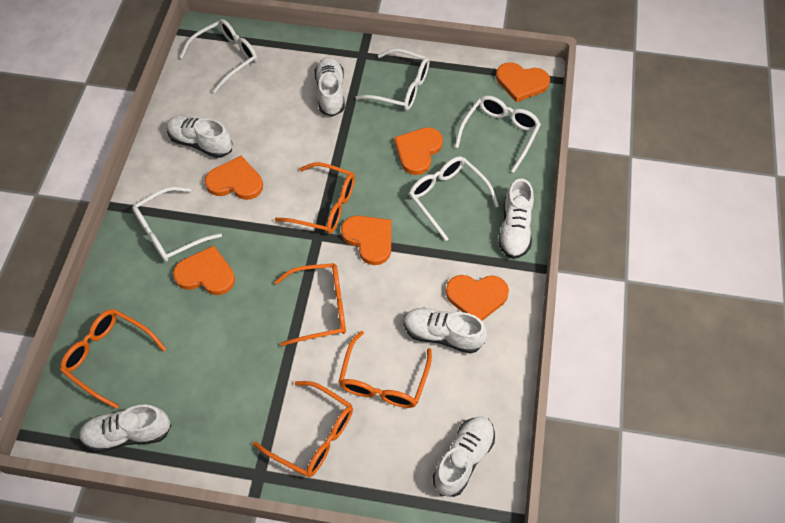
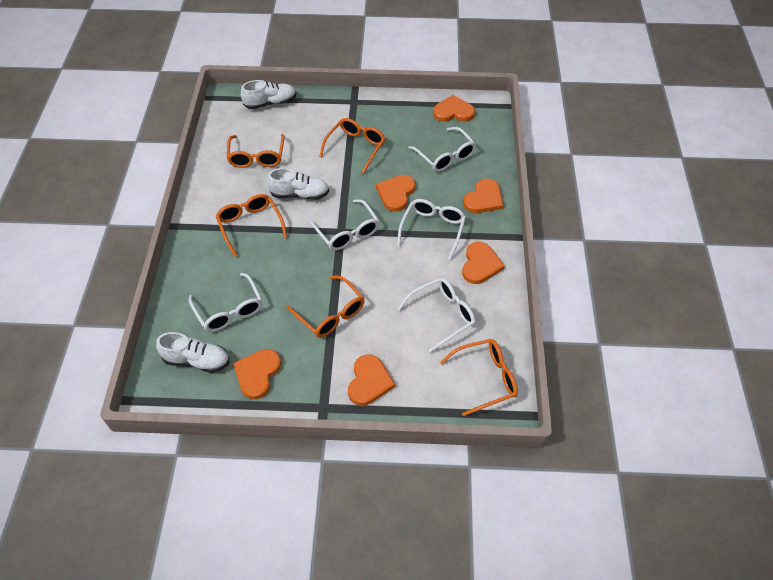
white shoe: [79,405,171,453] [167,115,232,158] [315,57,345,117] [404,308,487,354] [433,416,495,497] [498,179,534,259] = 6 -> [156,332,229,373] [241,80,297,109] [267,168,329,200] = 3

